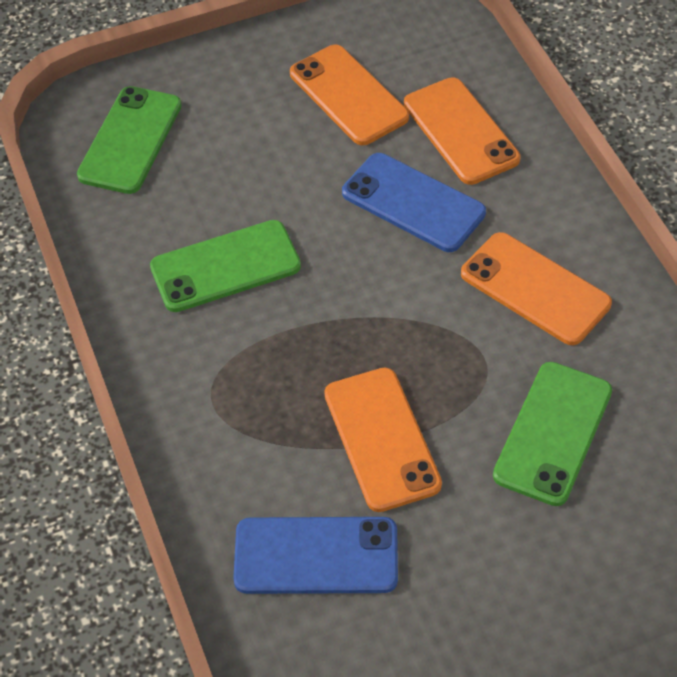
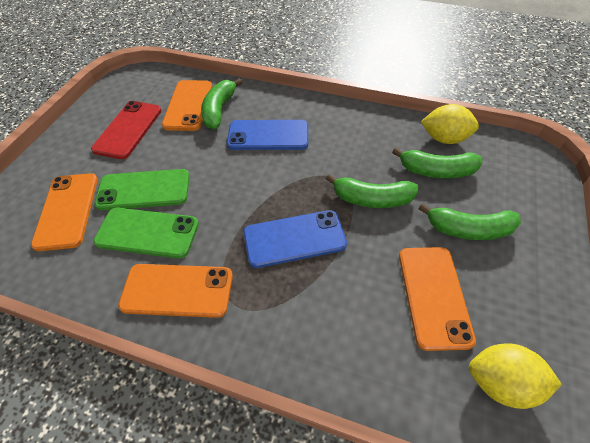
green banana: none = 0 -> [201,78,243,129] [326,174,419,208] [392,147,482,178] [418,203,521,240] = 4
green phone: [77,86,182,194] [150,220,301,312] [493,362,612,506] = 3 -> [93,208,199,259] [95,169,190,210] = 2
red phone: none = 0 -> [91,101,161,159] = 1
yellow lemon: none = 0 -> [421,104,479,144] [469,343,562,409] = 2

